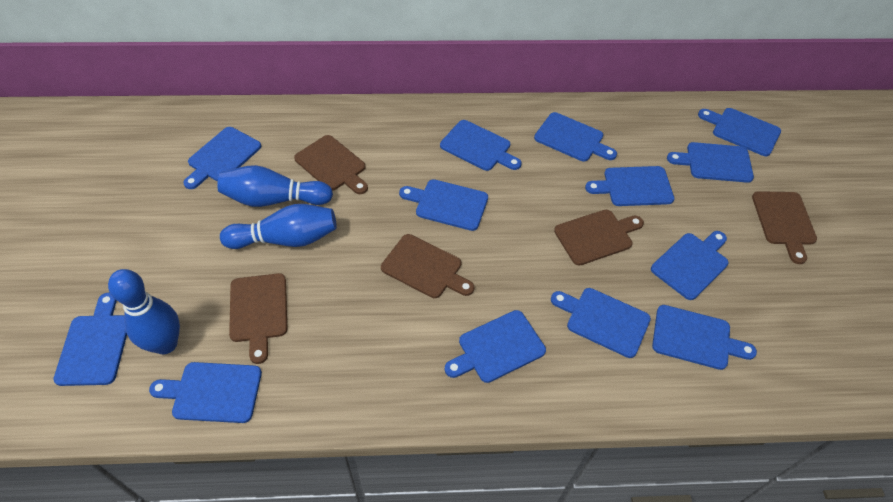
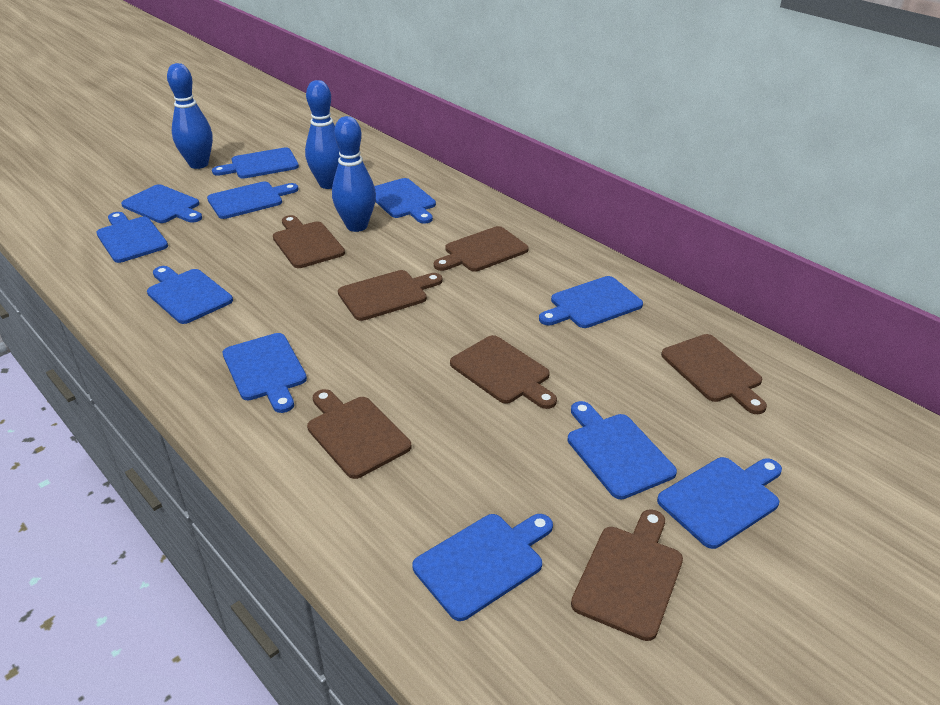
blue cutting board: [53,292,127,386] [149,362,262,423] [183,127,261,189] [399,179,488,231] [440,120,522,171] [445,310,546,383] [534,112,617,162] [551,288,651,358] [585,166,674,206] [651,231,729,300] [652,305,757,370] [667,142,754,183] [698,108,781,156] = 13 -> [96,212,168,263] [121,184,202,223] [147,266,233,324] [207,182,299,219] [212,147,299,179] [223,333,307,413] [375,178,436,224] [412,514,553,621] [539,276,643,328] [568,401,677,499] [657,457,782,549] = 11
brown cutting board: [229,273,287,364] [294,135,368,194] [381,234,474,298] [554,210,644,266] [752,191,817,264] = 5 -> [273,215,345,268] [307,389,411,479] [338,270,443,321] [434,226,529,272] [450,335,557,409] [571,509,683,641] [661,334,767,414] = 7

